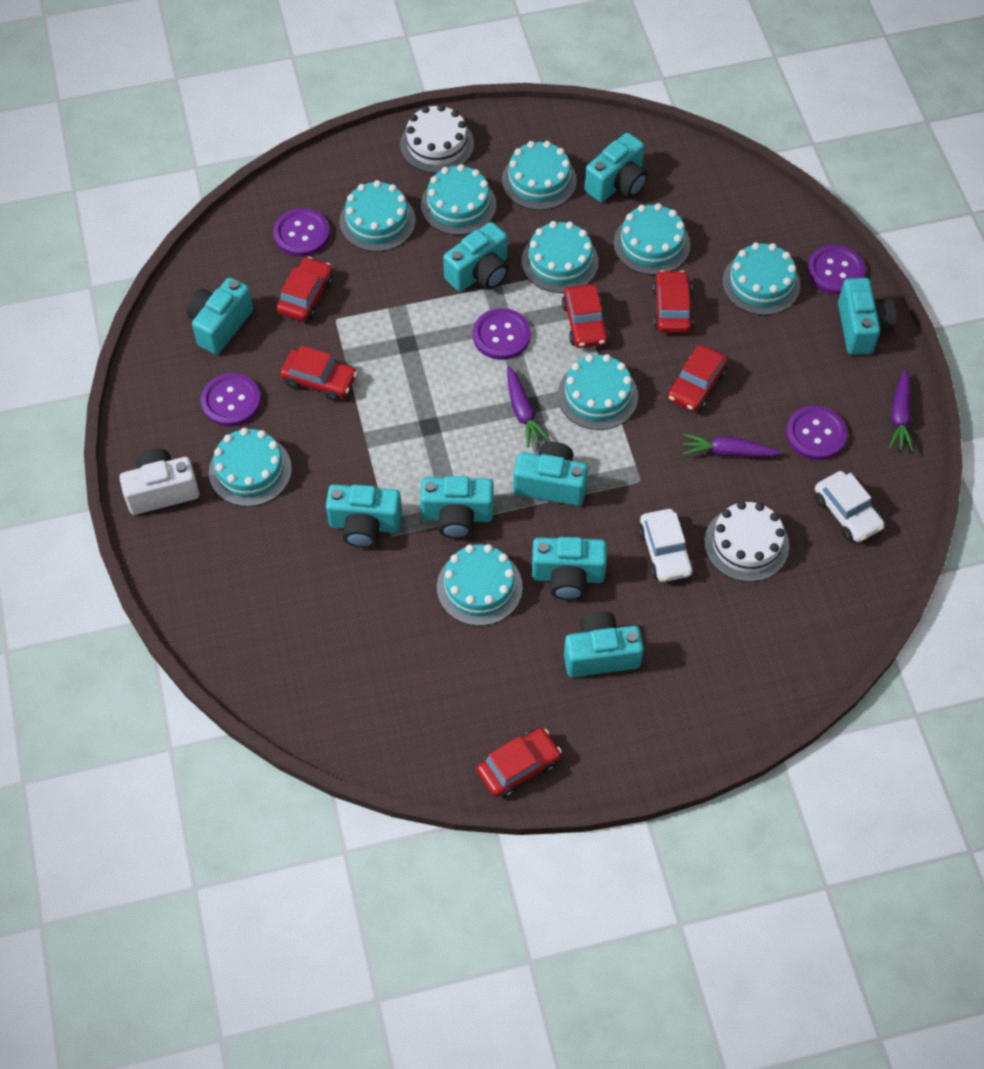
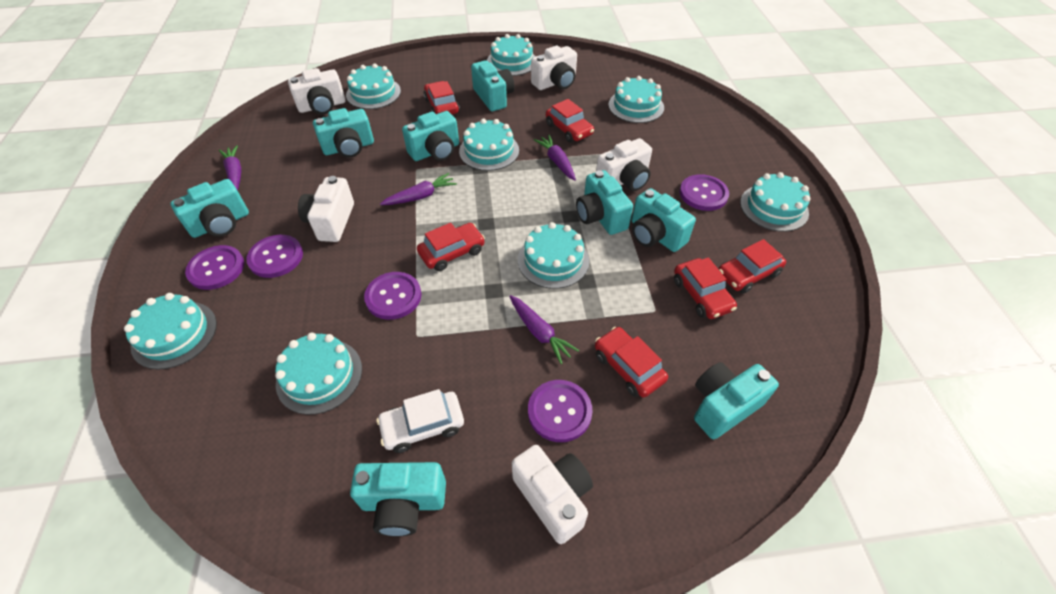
purple carrot: [507,366,550,448] [682,434,781,457] [889,369,914,452] = 3 -> [219,145,241,191] [380,173,457,205] [509,295,579,364] [534,135,576,181] = 4
turquoise cake: [209,428,292,507] [339,180,416,252] [421,164,496,235] [437,544,523,626] [502,141,577,210] [522,221,599,293] [558,354,638,430] [613,203,690,275] [722,242,800,315] = 9 -> [124,293,217,370] [275,332,362,415] [346,63,401,109] [459,119,519,171] [487,34,536,76] [518,222,589,289] [608,76,664,123] [740,172,811,232] = 8
turquoise camera: [187,277,253,354] [326,484,402,548] [420,476,494,539] [443,222,509,292] [513,442,588,506] [532,537,607,600] [564,611,644,677] [584,133,648,202] [838,278,896,355] = 9 -> [170,179,249,238] [313,108,374,158] [350,462,446,536] [402,111,459,161] [471,60,514,111] [576,170,633,235] [632,188,696,252] [694,362,779,439] = 8
white cake: [400,104,474,173] [704,501,789,582] = 2 -> none = 0
white camera: [119,448,199,515] = 1 -> [288,68,346,114] [298,176,354,242] [512,445,593,544] [531,46,577,90] [596,138,652,191] = 5
white car: [638,509,693,582] [815,471,885,542] = 2 -> [377,389,464,453] = 1

